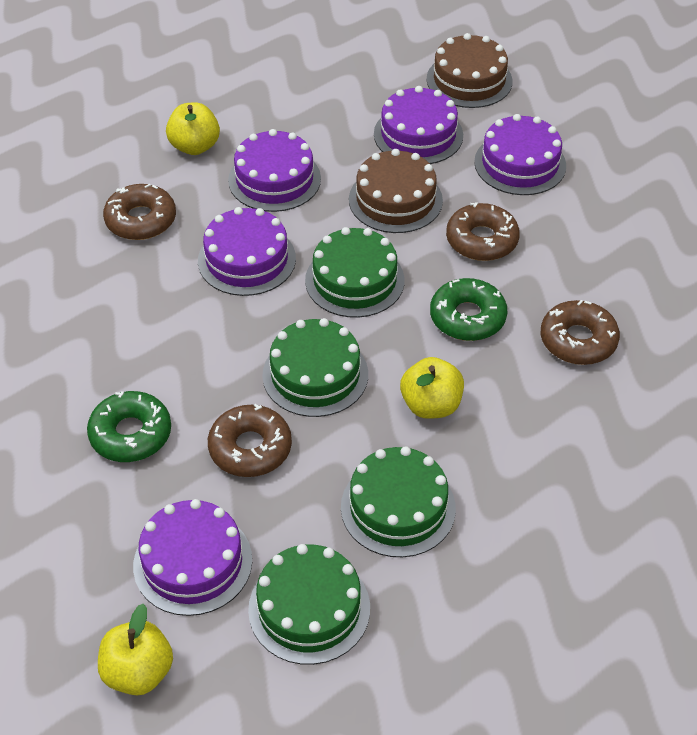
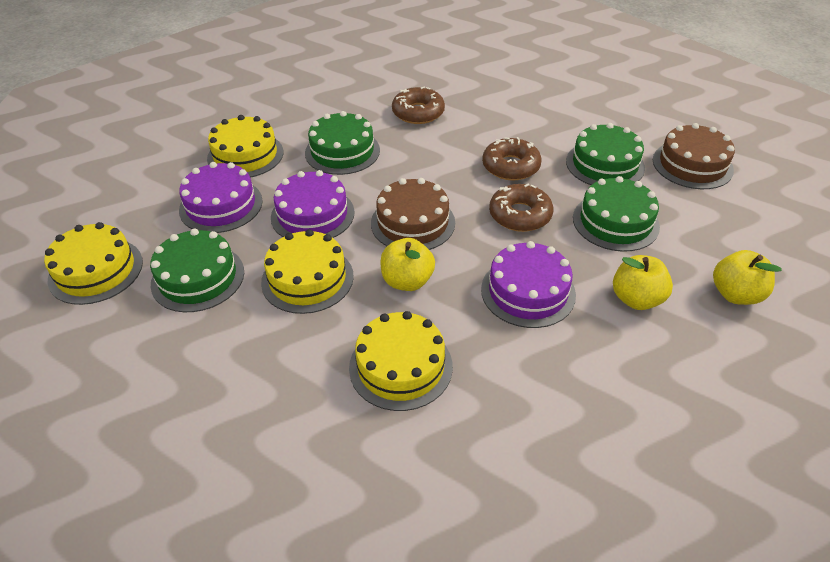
brown donut: [103,184,176,240] [208,404,292,477] [446,202,520,261] [541,300,620,365] = 4 -> [392,86,445,124] [482,137,542,180] [489,184,553,232] = 3
green donut: [87,391,171,462] [430,278,507,341] = 2 -> none = 0
purple cake: [133,499,252,616] [198,207,296,296] [228,129,321,212] [374,86,463,164] [474,114,566,195] = 5 -> [179,162,262,233] [271,170,354,238] [481,241,576,328] = 3
yellow cake: none = 0 -> [44,222,143,305] [207,115,283,178] [261,229,354,314] [349,311,453,411] = 4

